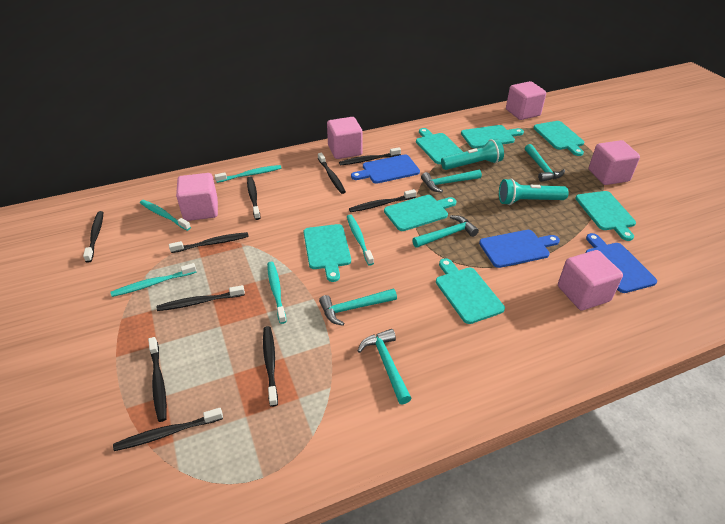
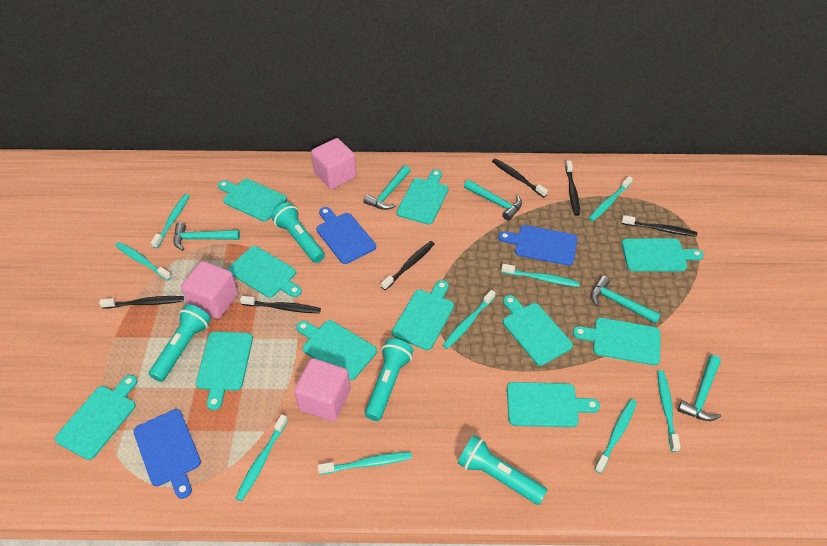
black toothbrush: [83,211,104,263] [113,408,223,451] [148,337,167,422] [157,285,245,311] [169,232,249,253] [247,176,260,220] [263,326,278,407] [318,153,346,194] [339,147,401,165] [349,189,416,212] = 10 -> [99,296,184,309] [240,296,321,314] [381,241,435,290] [492,159,548,197] [565,160,580,216] [621,215,697,237] = 6
pink cube: [176,173,218,221] [327,117,363,159] [506,81,546,120] [558,250,623,310] [589,140,640,185] = 5 -> [181,261,238,319] [294,358,351,421] [311,138,357,189] = 3
turquoise cutting board: [303,224,351,282] [384,195,456,231] [416,128,463,164] [436,258,505,324] [461,125,524,148] [534,121,584,156] [575,191,636,241] = 7 -> [55,375,137,460] [196,331,253,410] [218,179,287,222] [228,246,302,298] [296,320,377,381] [392,280,454,350] [397,170,448,225] [503,295,573,366] [507,382,600,427] [573,318,660,365] [622,239,704,271] = 11
turquoise flashlight: [441,139,504,170] [499,178,569,205] = 2 -> [149,304,211,382] [271,202,325,263] [365,338,414,421] [458,435,547,505] = 4
turquoise toothbrush: [111,263,196,297] [140,200,191,231] [214,165,281,183] [267,262,287,324] [347,215,374,265] = 5 -> [115,242,172,281] [151,194,190,249] [236,414,288,501] [318,452,412,475] [442,290,496,349] [501,264,580,287] [589,176,633,221] [594,399,637,474] [657,370,680,452] = 9

